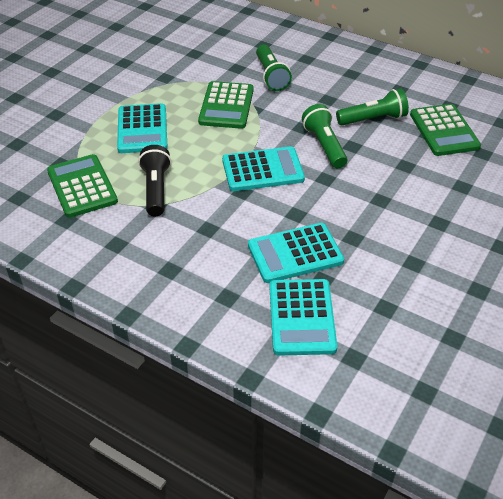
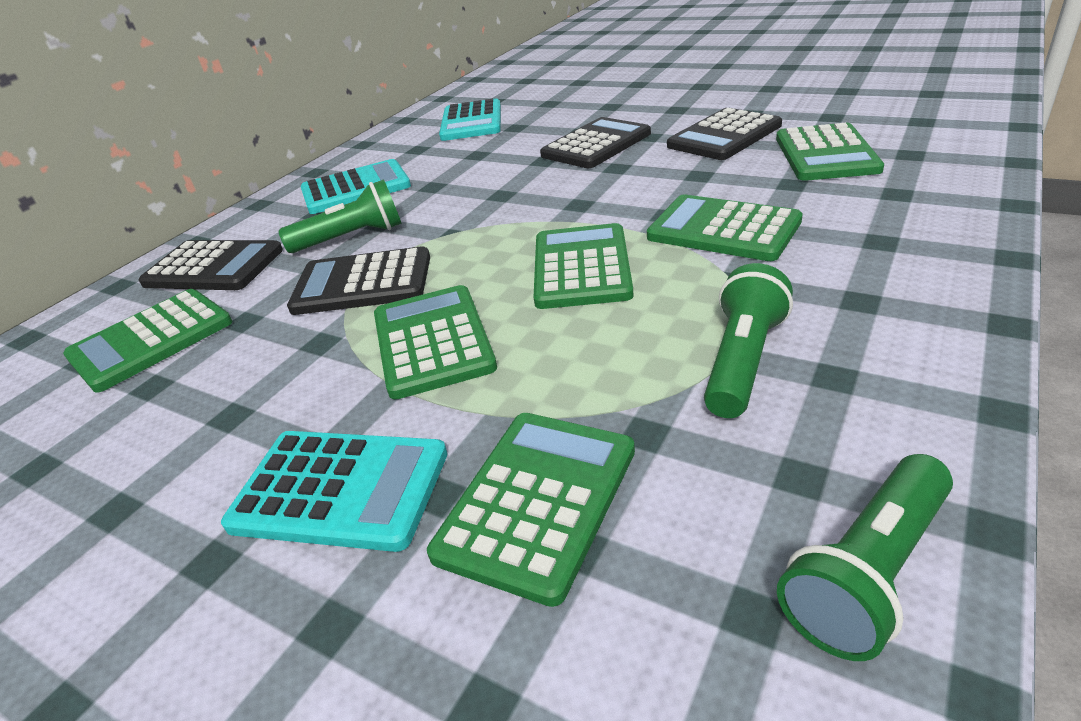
black calculator: none = 0 -> [139,240,283,290] [287,246,430,315] [540,117,651,168] [667,108,782,160] = 4
black flashlight: [138,145,171,216] = 1 -> none = 0
green calculator: [47,154,118,218] [198,81,254,129] [410,104,481,156] = 3 -> [63,289,232,393] [374,285,497,399] [427,413,635,607] [534,223,634,309] [647,194,803,261] [776,123,884,181] = 6
turquoise calculator: [117,103,168,153] [222,146,305,191] [248,223,344,283] [269,279,337,356] = 4 -> [221,431,448,552] [301,159,411,214] [439,99,501,141] = 3

